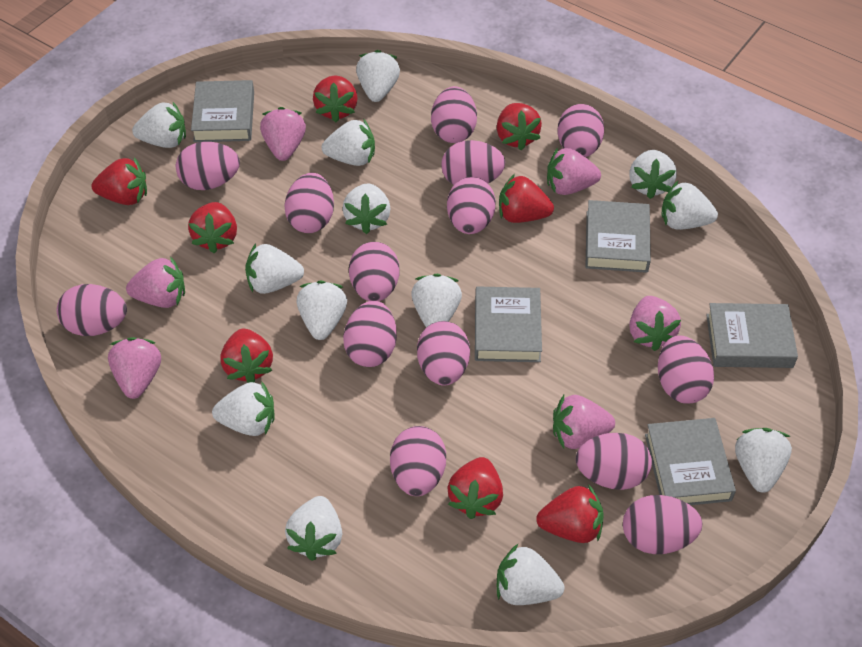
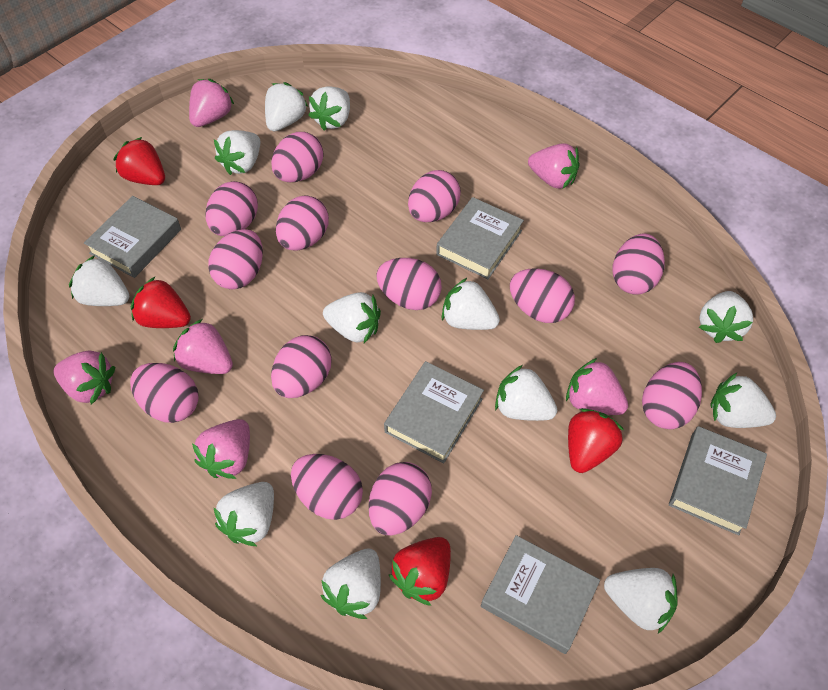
pink egg: [56,284,127,336] [176,142,240,190] [284,173,334,233] [343,301,397,367] [349,242,399,301] [390,426,446,496] [417,321,470,386] [431,86,477,143] [441,140,505,185] [447,177,496,234] [557,104,604,157] [576,433,652,490] [623,495,703,554] [658,336,714,404] = 14 -> [130,363,199,423] [205,181,258,236] [208,229,263,290] [271,132,323,182] [271,335,332,398] [276,196,329,251] [291,454,363,520] [369,462,432,536] [376,258,442,310] [408,170,461,222] [510,268,575,323] [612,233,665,295] [642,362,702,429] = 13
red strawberry: [91,158,147,205] [188,202,237,253] [221,328,273,383] [313,75,357,122] [447,457,503,519] [497,103,542,150] [499,174,554,223] [536,484,604,543] = 8 -> [113,137,165,185] [131,277,191,328] [389,537,451,606] [568,408,624,473] = 4
white strawberry: [132,102,186,148] [212,381,275,436] [245,244,304,294] [285,496,342,561] [297,281,347,340] [322,120,375,166] [342,183,390,234] [356,50,400,102] [411,274,462,327] [497,544,564,605] [629,150,677,199] [662,181,718,230] [735,428,792,493] = 13 -> [69,255,129,306] [213,482,274,546] [214,130,260,175] [265,82,308,131] [308,86,350,131] [320,549,381,619] [323,292,381,343] [442,278,500,330] [495,365,557,421] [604,568,677,633] [699,291,753,343] [710,373,776,428] = 12

